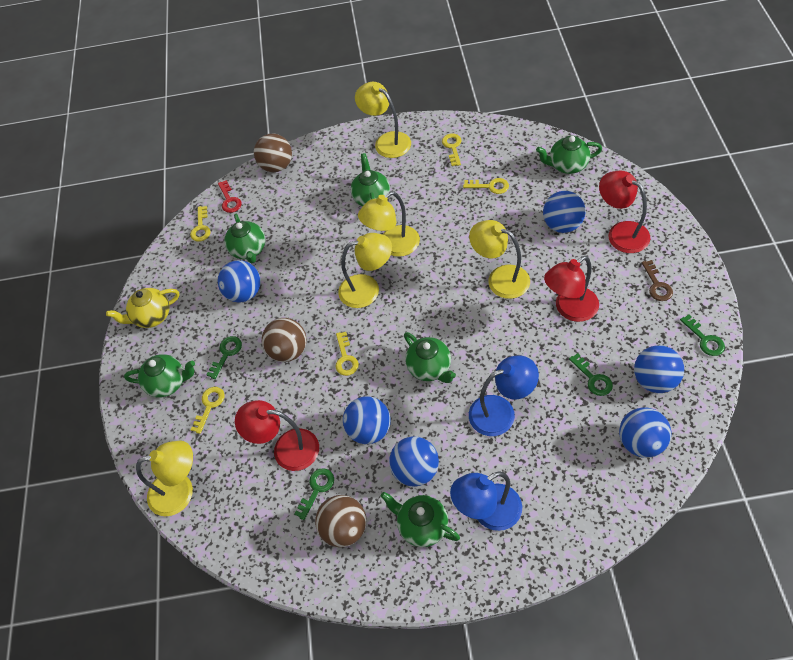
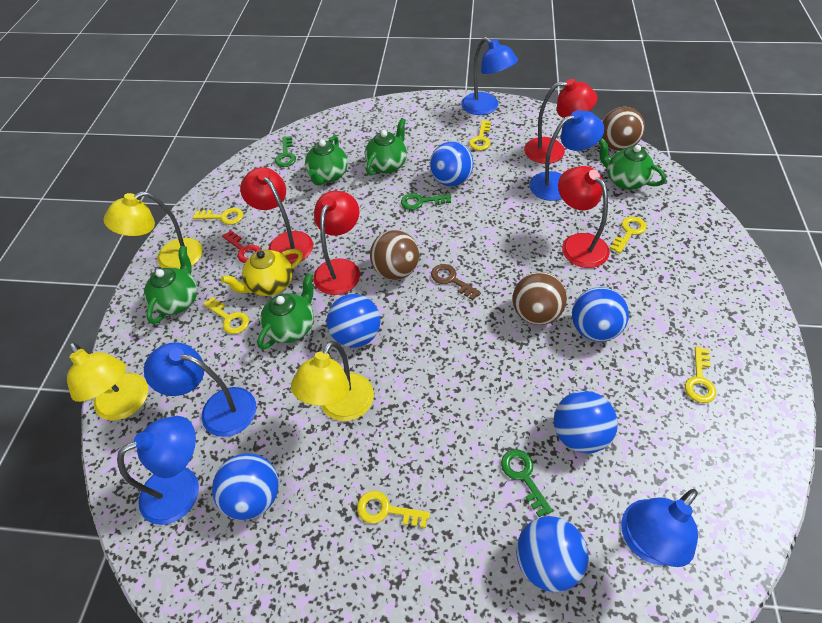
blue lamp: [450,471,522,531] [469,355,539,436] = 2 -> [117,416,199,525] [144,342,256,437] [461,37,518,115] [529,110,604,201] [621,489,698,567] = 5
green key: [206,336,242,379] [294,468,334,520] [569,353,613,396] [680,315,725,356] = 4 -> [275,136,296,167] [401,193,451,210] [501,449,553,517] = 3
green teapot: [124,354,195,398] [224,214,265,263] [351,153,390,207] [380,492,460,547] [404,332,456,383] [536,136,602,174] = 6 -> [144,246,197,324] [257,273,314,350] [305,135,348,185] [365,118,407,176] [599,138,666,190] = 5
red lamp: [235,400,319,471] [544,256,599,322] [599,171,650,253] = 3 -> [240,167,313,264] [313,191,360,295] [524,79,598,164] [558,166,610,268] = 4
yellow key: [190,206,210,242] [191,387,225,434] [335,332,359,376] [442,133,461,166] [463,178,509,194] = 5 -> [193,208,243,225] [203,297,249,334] [357,491,430,528] [469,120,491,150] [610,217,647,253] [685,346,716,403] = 6
yellow lamp: [136,440,193,516] [338,233,392,308] [355,82,411,158] [358,191,420,257] [469,220,530,299] = 5 -> [67,342,148,421] [104,191,203,269] [291,341,374,421] = 3

